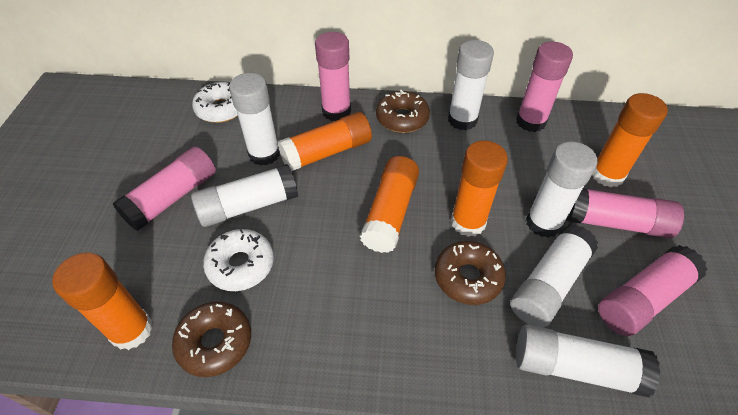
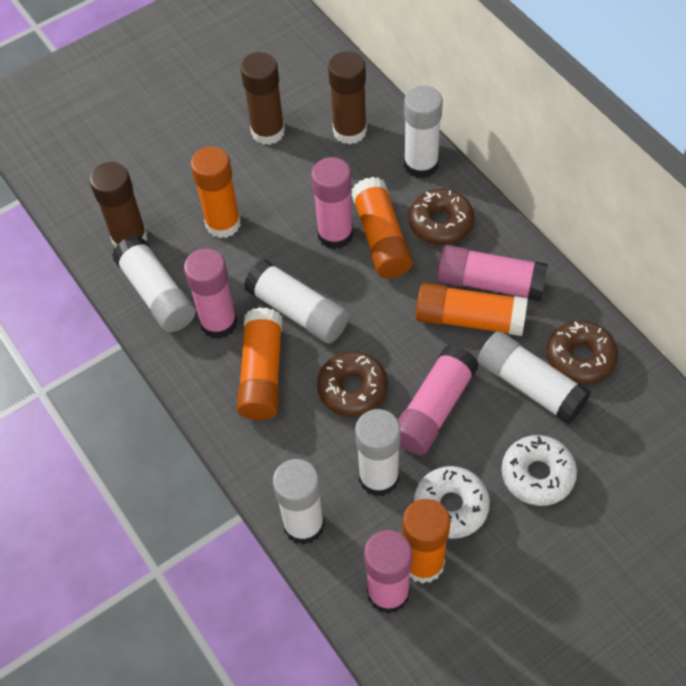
brown glue stick: none = 0 -> [90,162,147,248] [240,52,285,145] [328,51,367,145] = 3

